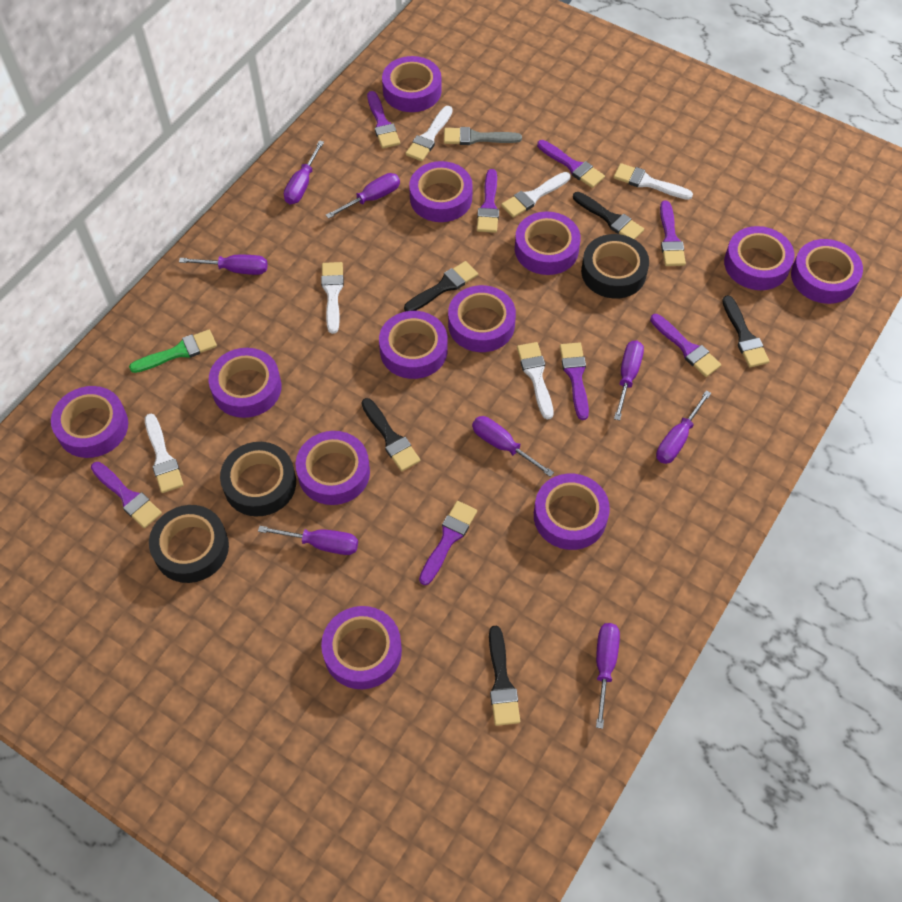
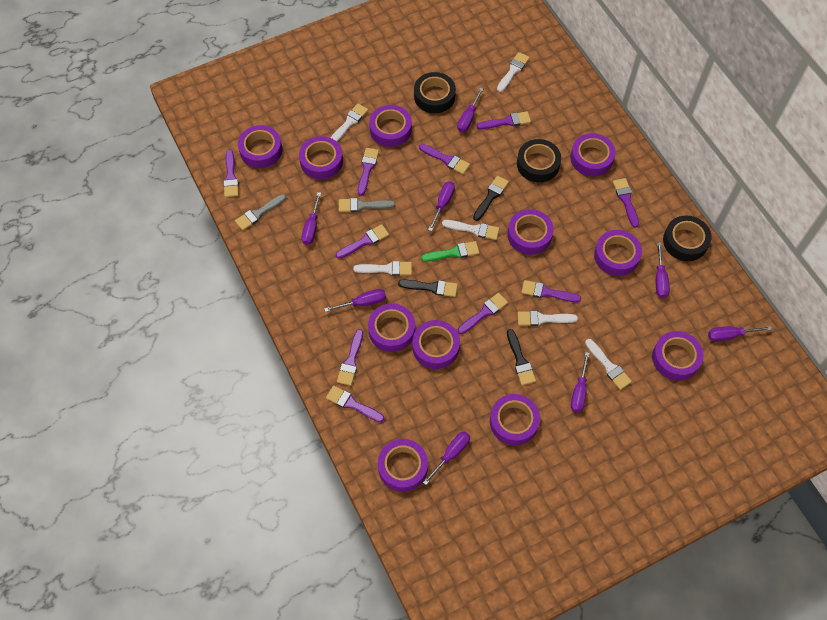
black brush: [362,398,420,471] [404,261,478,312] [489,626,520,726] [573,192,644,239] [722,295,769,368] = 5 -> [398,280,458,297] [473,176,509,221] [507,329,536,385] = 3
grey brush: [444,127,522,145] = 1 -> [235,194,286,230] [339,198,395,212] = 2
purple brush: [91,462,162,528] [367,91,400,148] [419,501,477,585] [477,169,499,233] [537,140,605,188] [560,342,589,420] [650,314,721,377] [660,201,686,266] = 8 -> [223,150,239,197] [326,385,384,422] [336,224,389,259] [337,329,363,386] [358,148,379,196] [419,144,470,174] [458,293,508,334] [477,111,531,129] [521,280,581,302] [613,178,639,228] = 10
purple tape: [51,386,128,458] [209,348,281,418] [296,431,370,505] [321,606,402,689] [379,311,448,379] [382,56,442,112] [409,161,473,222] [448,285,516,352] [515,211,581,275] [534,474,610,550] [724,226,795,290] [791,239,863,304] = 12 -> [238,125,282,168] [299,136,343,179] [368,303,415,352] [369,105,412,147] [378,439,428,492] [412,320,460,369] [490,394,540,445] [507,209,554,255] [570,133,616,176] [594,230,642,276] [652,331,704,381] = 11

